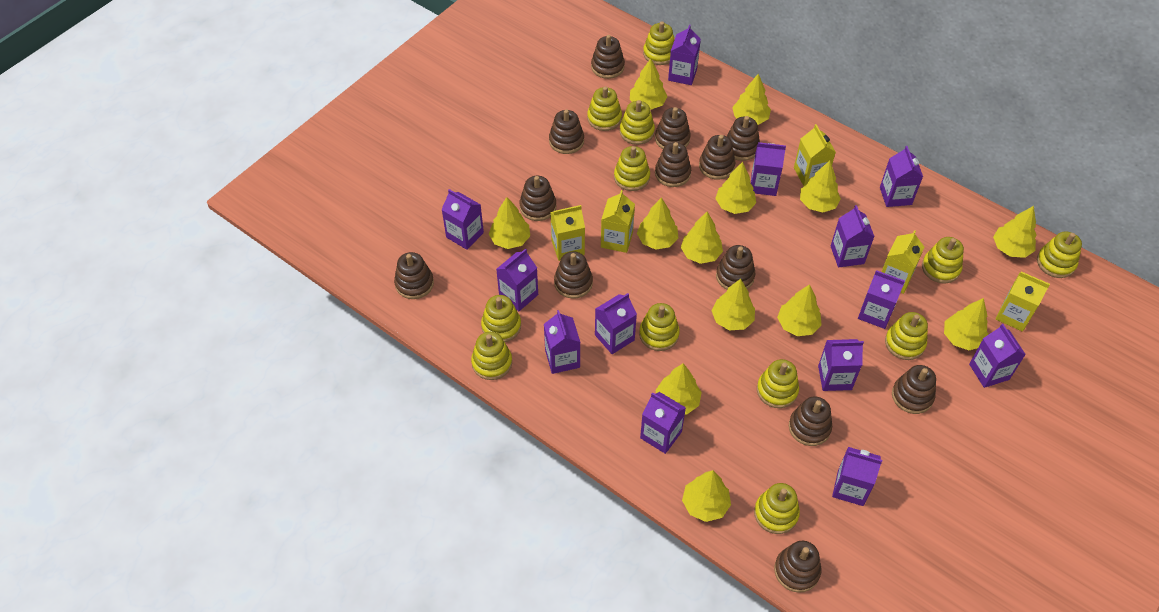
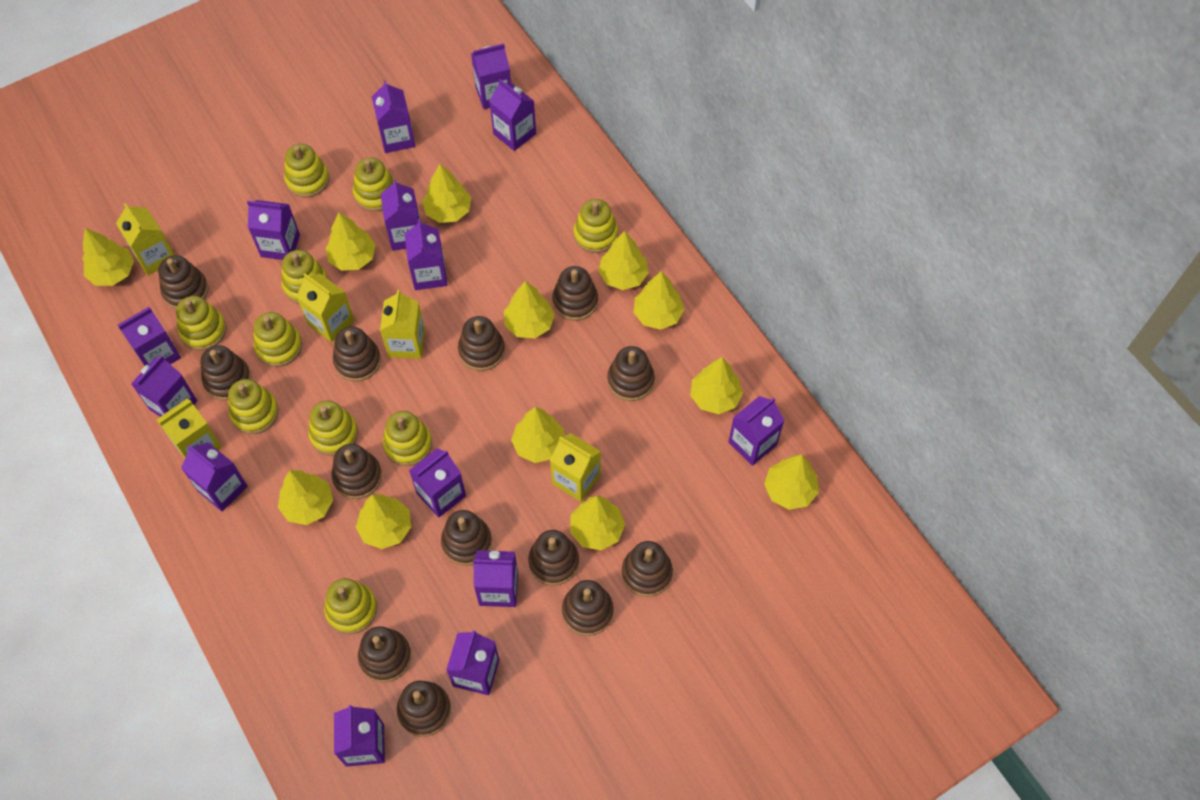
purple carton: [441,189,484,250] [496,248,538,311] [544,310,580,374] [595,293,637,354] [640,392,686,454] [668,25,701,85] [751,142,786,196] [818,339,864,391] [831,205,875,267] [832,447,882,506] [858,270,905,329] [880,146,923,207] [969,324,1026,388] = 13 -> [118,307,181,366] [131,355,197,417] [181,442,248,512] [247,200,300,260] [334,705,385,767] [372,80,415,153] [381,179,420,251] [405,219,447,290] [409,448,466,518] [446,630,499,695] [471,43,511,109] [473,550,518,607] [489,79,536,151] [728,396,785,466] = 14
yellow stacking toy: [471,332,512,380] [481,295,521,342] [587,86,622,131] [614,146,650,191] [620,100,655,145] [639,303,680,351] [643,21,674,65] [754,483,800,534] [757,359,799,408] [885,312,928,360] [922,237,964,284] [1037,231,1082,278] = 12 -> [176,296,227,351] [228,379,279,434] [254,312,302,367] [281,250,328,304] [284,144,329,198] [308,400,358,456] [324,578,377,634] [353,157,394,211] [383,411,432,466] [574,199,618,253] = 10
yellow tree: [489,197,530,249] [630,58,667,110] [637,197,678,250] [655,363,702,415] [681,212,723,264] [682,470,731,522] [711,279,755,330] [715,162,756,214] [732,74,771,125] [777,284,822,336] [800,161,841,212] [944,298,989,350] [993,206,1037,258] = 13 -> [82,228,134,286] [278,470,333,525] [326,212,376,271] [356,494,411,549] [422,164,471,223] [504,281,555,338] [511,407,564,463] [570,496,625,550] [598,231,649,290] [633,271,684,330] [690,357,743,414] [764,454,819,510] = 12

